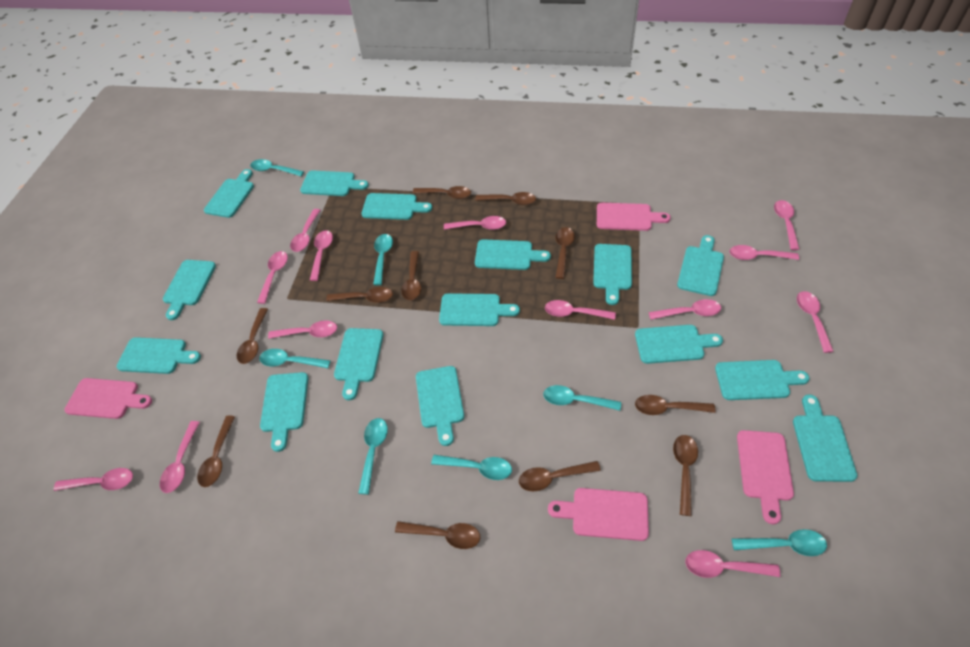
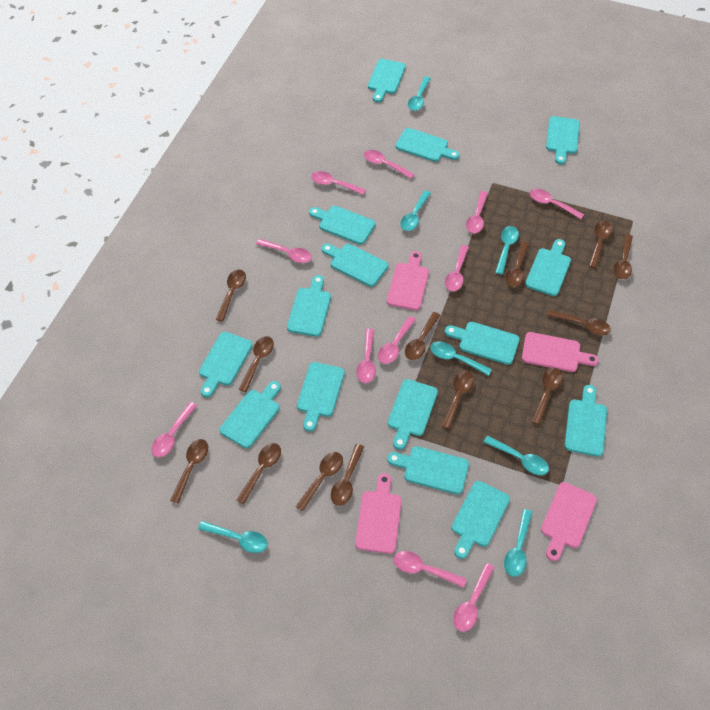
brown spoon: [197,416,235,487] [237,308,268,364] [326,287,393,303] [395,521,480,549] [401,251,421,300] [412,186,471,199] [475,192,536,205] [519,461,601,491] [555,227,575,279] [635,395,716,415] [673,435,698,516] = 11 -> [170,439,208,504] [216,270,246,322] [236,443,281,504] [239,336,274,392] [295,452,343,512] [331,444,364,506] [405,312,441,360] [442,371,474,429] [505,242,529,287] [532,368,563,425] [547,310,611,335] [589,221,612,268] [614,234,633,279] = 13
pink spoon: [54,468,133,491] [160,421,200,493] [257,251,288,304] [268,321,337,339] [290,209,321,252] [310,230,333,281] [444,216,506,230] [545,300,616,320] [649,299,721,320] [685,550,780,578] [729,245,799,260] [774,200,799,250] [797,291,834,353] = 13 -> [151,402,197,457] [256,239,312,263] [311,171,366,195] [356,329,376,383] [364,150,415,179] [378,316,416,364] [393,551,466,588] [445,245,469,291] [453,563,495,632] [466,191,488,233] [530,189,584,219] = 11

